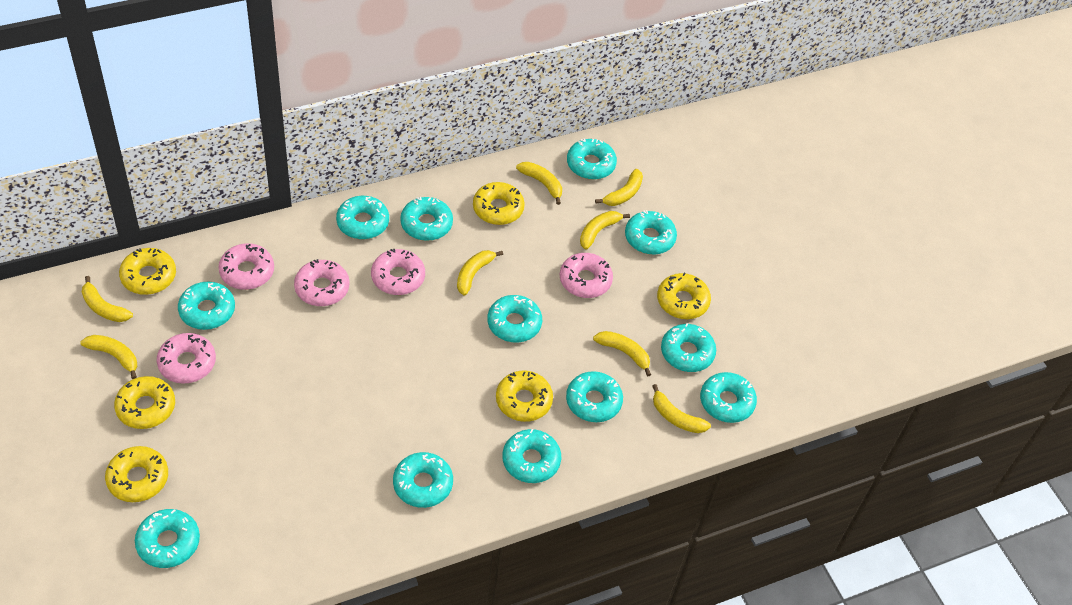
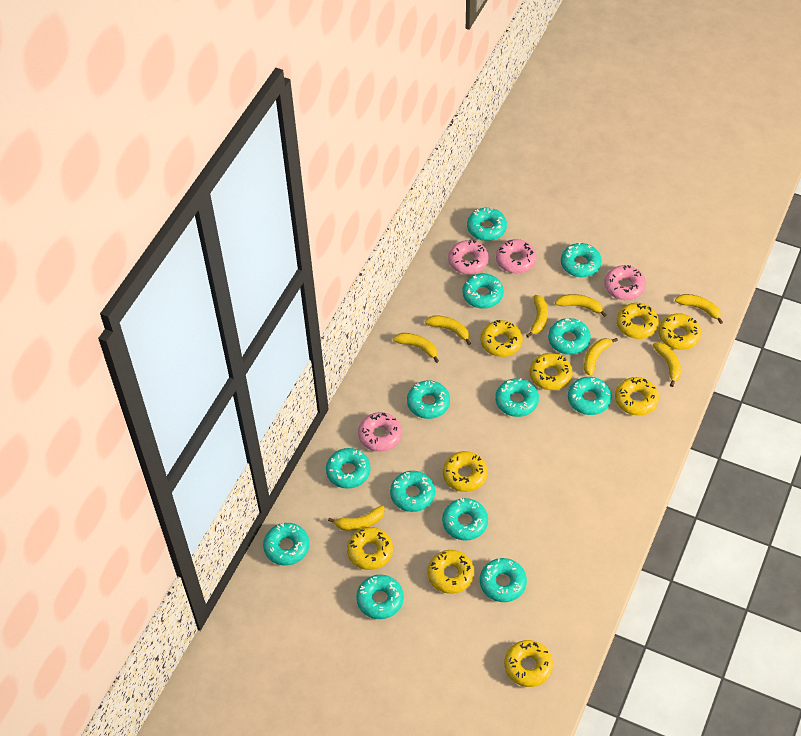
pink donut: [157,333,216,384] [218,243,274,290] [294,259,349,306] [371,249,425,295] [560,253,613,298] = 5 -> [358,412,402,452] [448,240,489,274] [496,239,537,273] [604,265,646,300] = 4
turquoise donut: [135,509,200,568] [178,281,235,330] [336,196,389,239] [393,452,453,508] [400,197,453,241] [487,295,542,342] [503,429,561,483] [566,371,623,422] [567,139,617,180] [625,210,677,255] [661,323,716,372] [700,372,757,423] = 12 -> [263,523,309,565] [326,448,371,489] [356,575,404,619] [390,471,435,512] [407,380,450,419] [442,498,488,541] [462,273,504,309] [467,208,507,241] [480,558,527,602] [495,378,539,417] [548,318,591,355] [561,242,602,277] [568,377,612,415] = 13
yellow donut: [105,446,168,502] [114,376,175,429] [119,248,176,295] [473,182,525,225] [496,371,553,422] [657,272,711,319] = 6 -> [347,527,393,570] [428,550,474,594] [443,451,488,492] [480,320,523,357] [504,640,553,687] [530,353,573,390] [615,377,659,416] [617,303,659,339] [658,313,701,350] = 9

